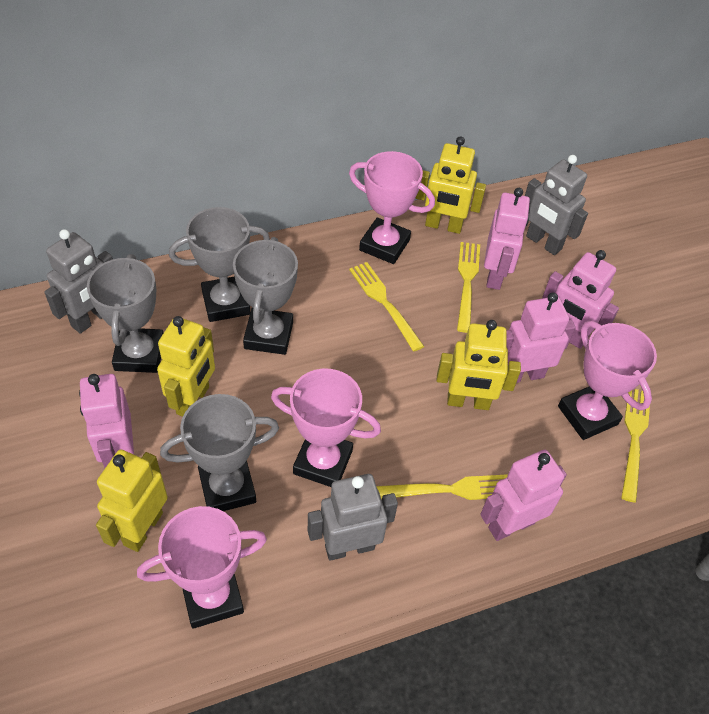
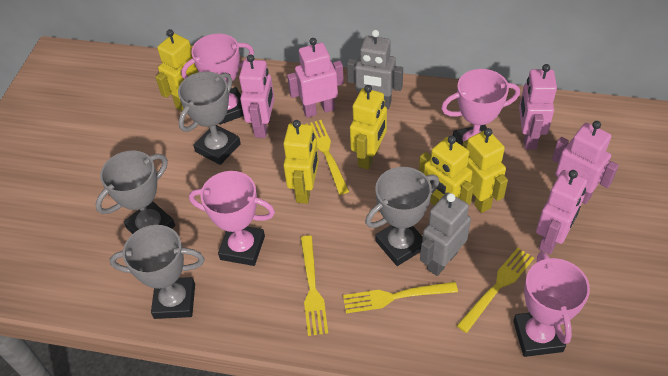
grey robot: [44,229,113,334] [308,474,398,561] [525,155,588,255] = 3 -> [347,30,403,109] [420,192,471,276] = 2
yellow robot: [96,449,168,552] [157,316,215,417] [416,136,486,234] [437,320,521,410] = 4 -> [155,29,199,111] [283,120,319,204] [350,85,387,170] [419,136,474,206] [463,128,508,213] = 5

